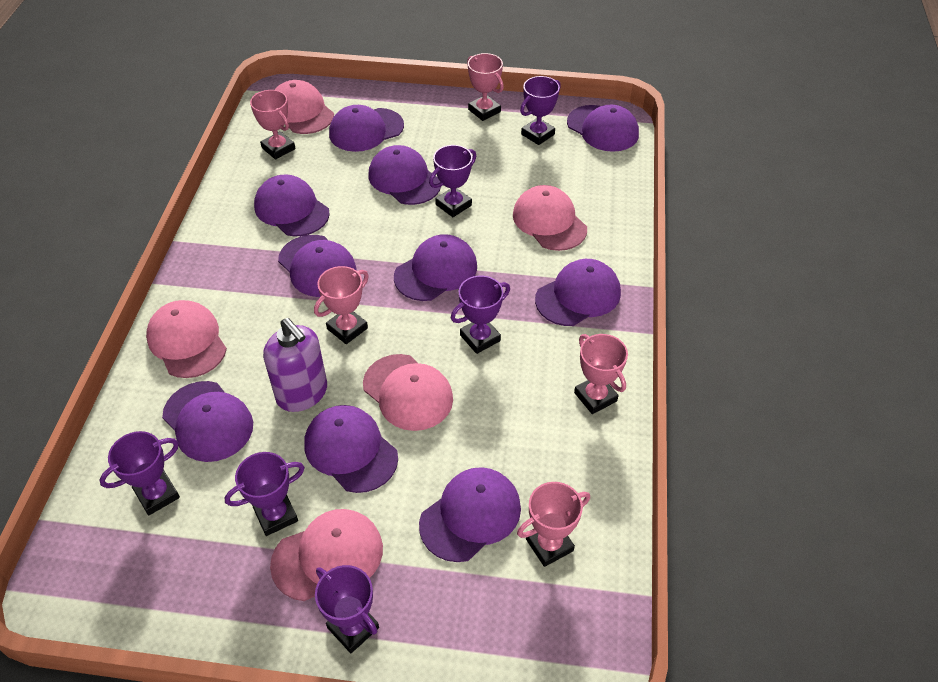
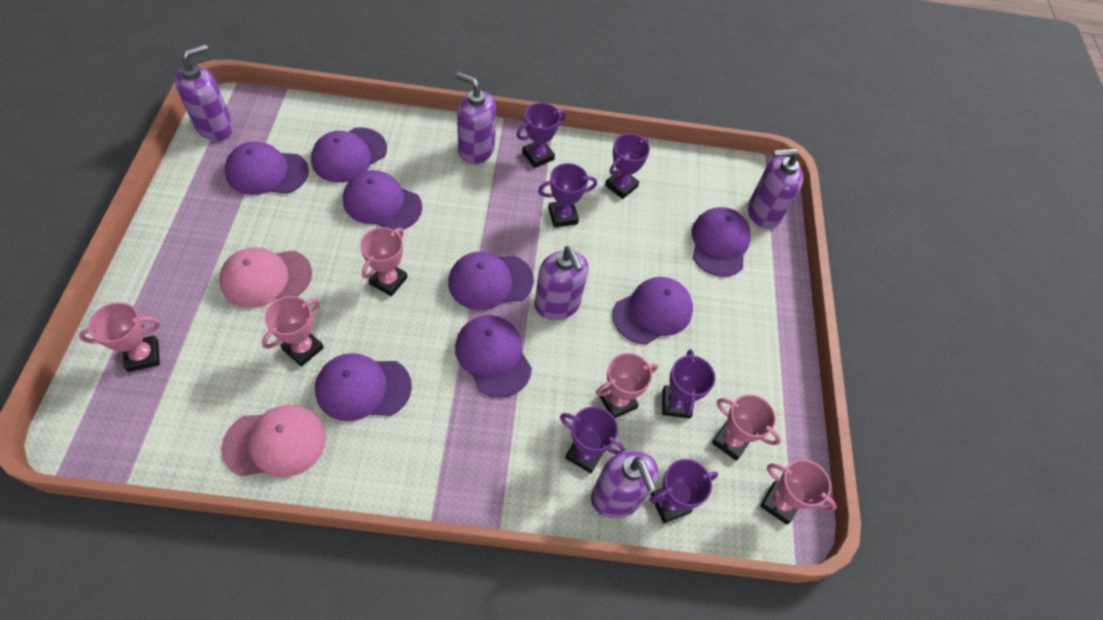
pink cap: [146,300,227,378] [270,509,383,601] [275,80,334,134] [363,354,453,431] [513,185,587,251] = 5 -> [219,247,312,308] [221,405,326,477] = 2
pink trophy: [250,90,295,159] [314,266,369,344] [467,53,504,121] [517,482,590,567] [574,334,628,414] = 5 -> [79,302,160,372] [262,296,324,367] [360,227,407,296] [596,353,658,418] [712,394,781,461] [760,459,837,525] = 6
purple cap: [162,381,253,462] [254,174,330,237] [278,235,357,297] [304,405,398,493] [329,105,404,152] [369,145,441,205] [394,234,477,301] [419,467,521,562] [535,259,621,326] [567,105,639,152] = 10 -> [225,142,309,195] [311,127,387,183] [315,353,412,421] [343,170,422,230] [448,252,534,310] [455,315,532,398] [612,277,693,344] [692,207,751,277] = 8
purple soap dispenser: [263,318,327,412] = 1 -> [174,44,233,141] [455,72,496,164] [535,246,588,320] [591,450,658,518] [748,148,803,229] = 5

